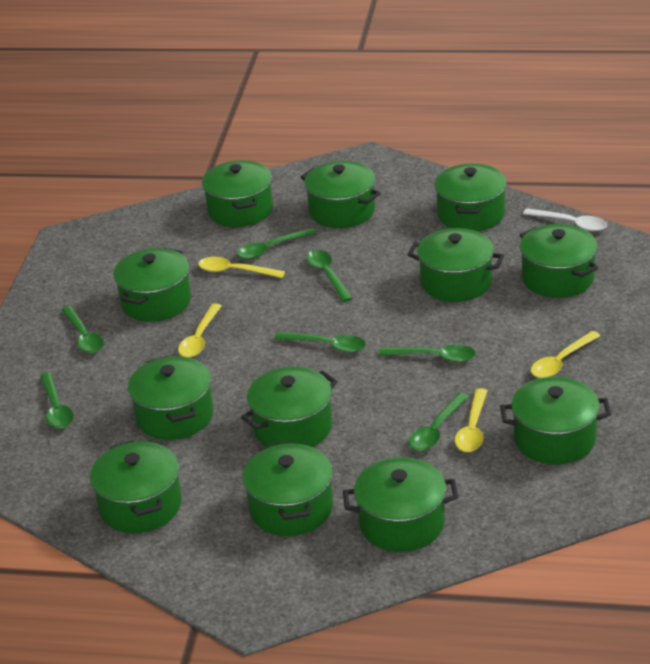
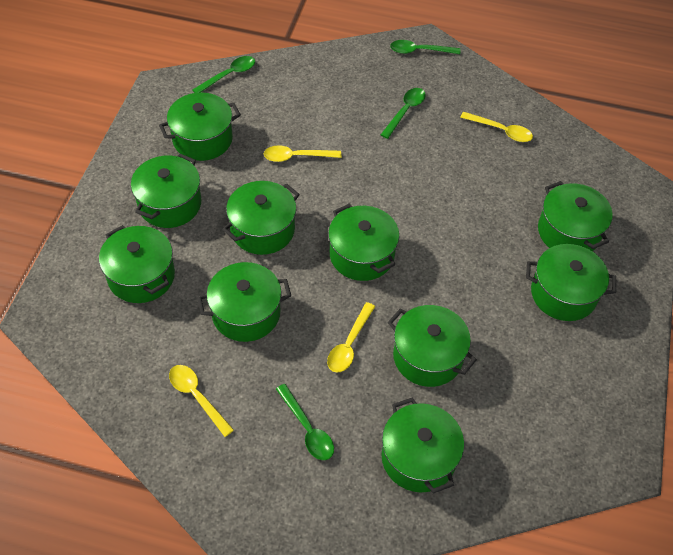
green pot: [90,441,182,533] [113,248,191,322] [128,356,213,440] [202,160,273,227] [241,367,338,447] [242,442,333,536] [301,161,381,228] [343,457,458,552] [407,228,504,302] [434,164,507,231] [500,377,611,465] [520,224,598,298] = 12 -> [99,225,175,303] [131,154,201,228] [159,92,241,161] [197,262,291,342] [222,181,300,255] [328,204,399,281] [382,397,464,494] [388,305,477,387] [526,244,616,321] [538,181,613,251] = 10
green spoon: [40,372,74,429] [62,306,104,353] [237,227,317,259] [274,332,366,353] [306,250,353,302] [379,345,476,362] [409,392,469,451] = 7 -> [193,56,255,93] [276,384,334,460] [381,88,426,139] [390,40,460,54] = 4
white spoon: [523,208,608,231] = 1 -> none = 0

